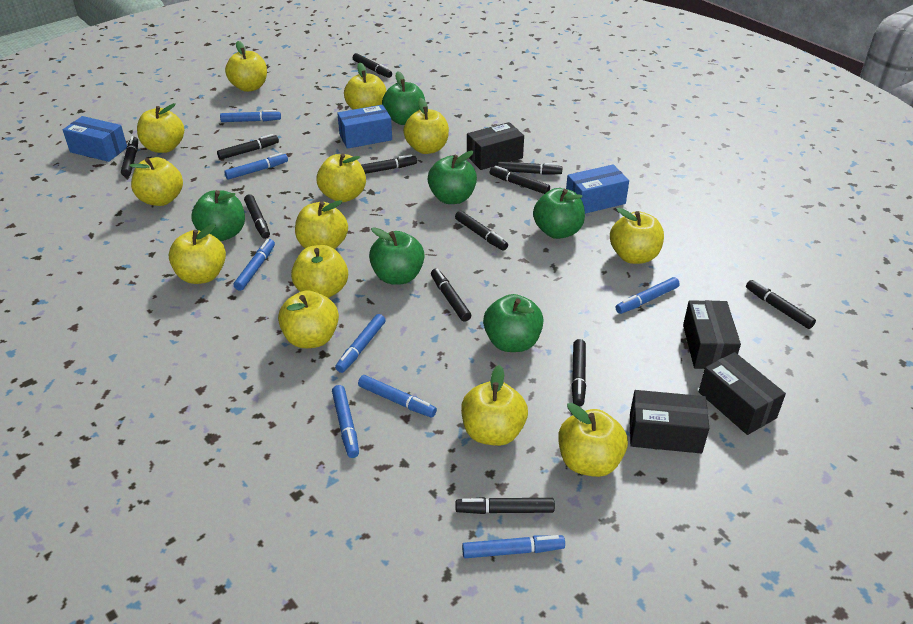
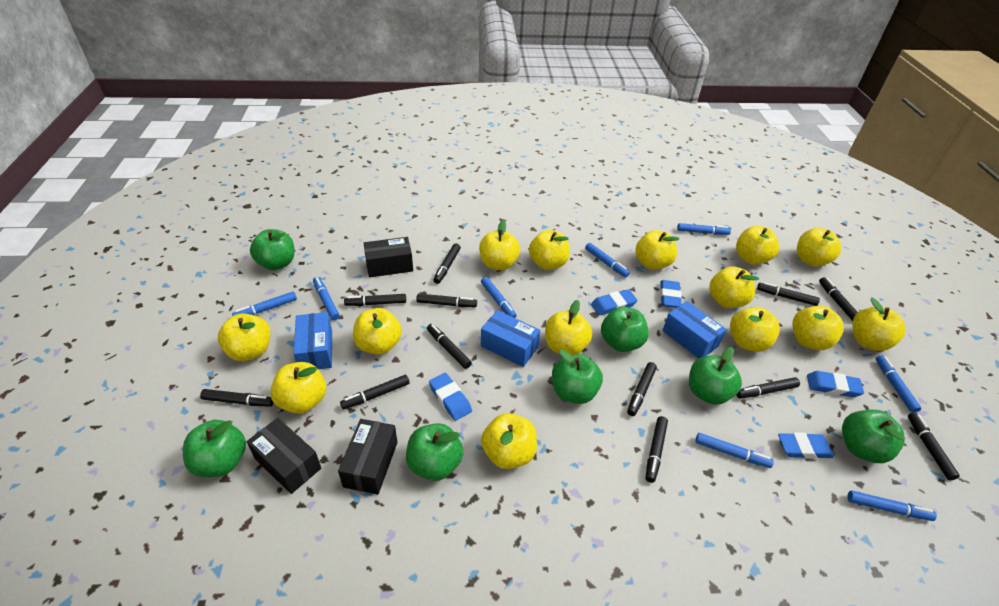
black box: [467,122,524,170] [630,390,710,453] [683,300,741,369] [699,352,786,435] = 4 -> [246,418,321,494] [338,419,398,495] [364,237,413,278] = 3
blue eraser: none = 0 -> [429,373,472,421] [591,289,637,316] [660,280,682,308] [778,432,834,459] [807,371,864,397] = 5
green apple: [191,190,245,241] [369,227,425,285] [382,71,425,125] [428,151,477,204] [483,294,544,352] [533,188,585,239] = 6 -> [183,420,246,477] [250,229,295,270] [406,423,464,481] [552,349,603,404] [601,307,649,352] [689,347,742,405] [842,410,905,463] = 7
yellow apple: [129,157,183,206] [137,103,184,153] [169,224,226,284] [225,41,267,92] [278,290,339,348] [291,245,348,298] [295,200,348,249] [317,153,366,202] [344,63,386,110] [403,98,449,154] [461,365,528,446] [558,403,628,477] [610,208,664,264] = 13 -> [218,313,270,361] [270,362,326,414] [353,308,402,355] [479,220,520,270] [481,413,537,469] [529,230,570,270] [545,300,592,355] [635,230,679,270] [709,266,759,308] [730,307,780,352] [736,226,779,265] [792,306,844,350] [797,228,841,267] [852,297,905,351] = 14

